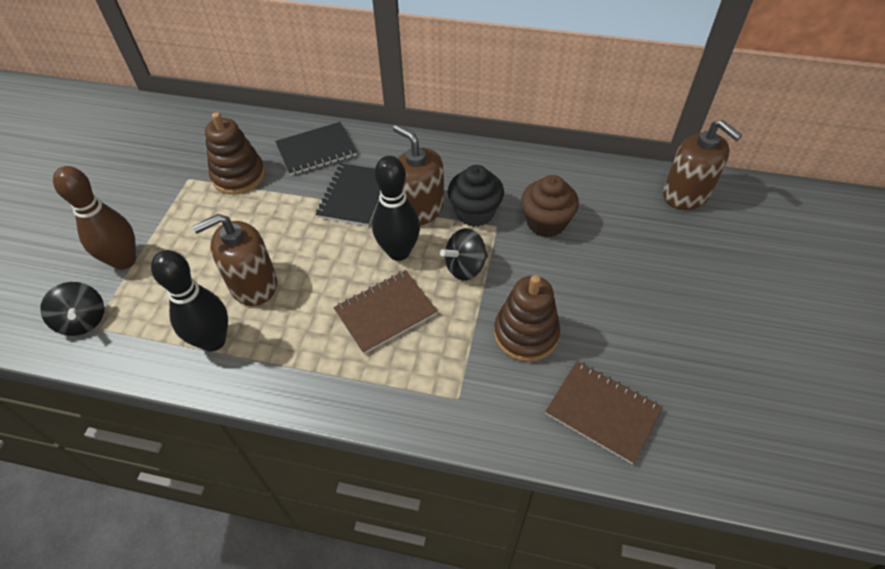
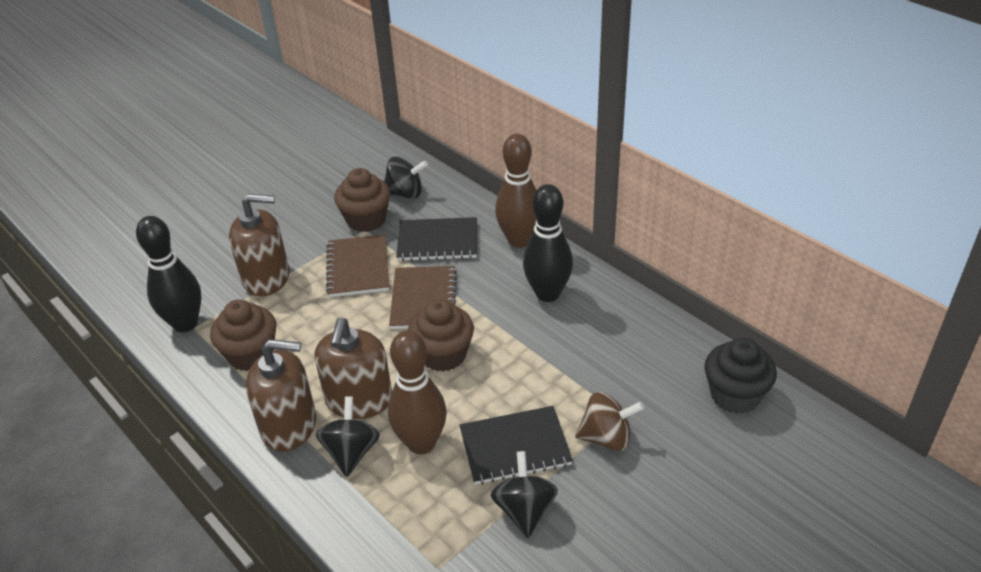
black spinning top: [40,282,104,336] [440,228,488,280] = 2 -> [316,396,380,477] [384,157,428,199] [491,451,558,538] = 3
brown bowling pin: [53,166,136,270] = 1 -> [388,331,447,454] [495,134,537,248] = 2
brown cupcake: [521,175,579,237] = 1 -> [210,300,277,371] [334,168,391,232] [408,299,474,372] = 3
brown spinning top: none = 0 -> [575,392,644,451] = 1
brown stacking toy: [205,112,265,195] [494,275,560,362] = 2 -> none = 0

